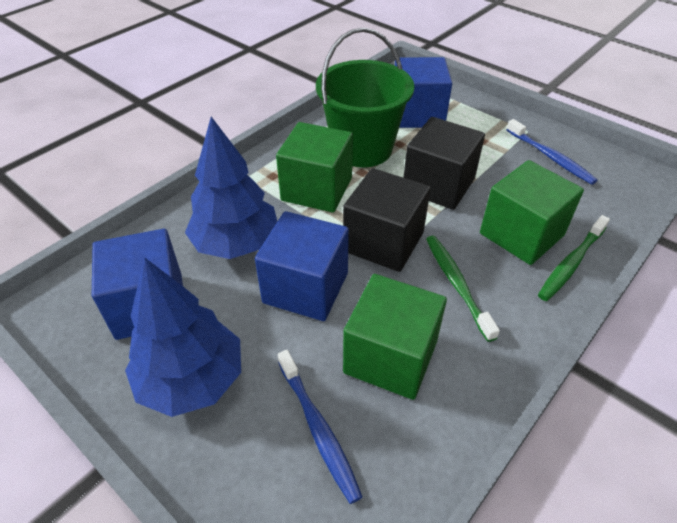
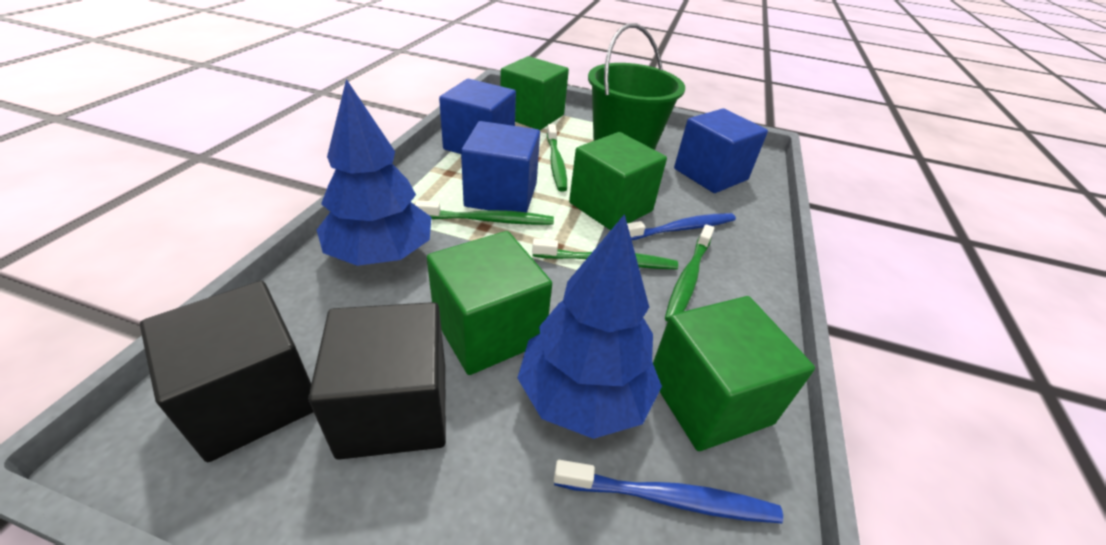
green cube: [276,122,353,212] [343,274,447,400] [480,160,584,265] = 3 -> [427,231,552,375] [500,56,569,130] [569,132,667,230] [653,296,815,451] = 4
green toothbrush: [426,236,500,342] [538,215,610,301] = 2 -> [415,201,554,225] [532,238,678,269] [547,124,567,192] [665,224,714,322] = 4

